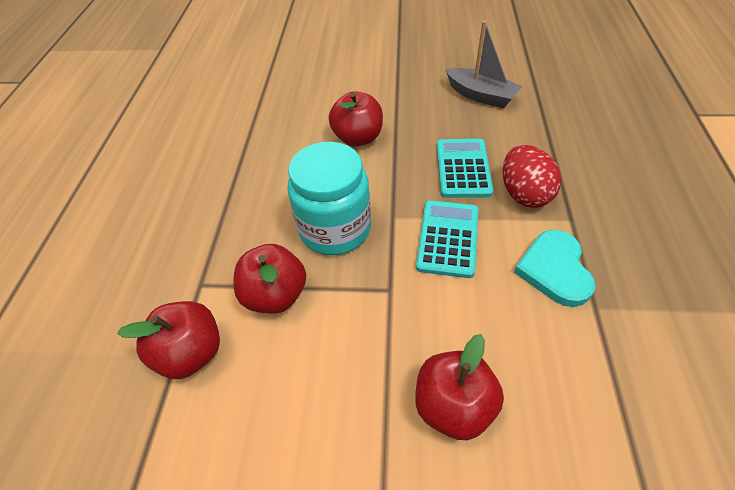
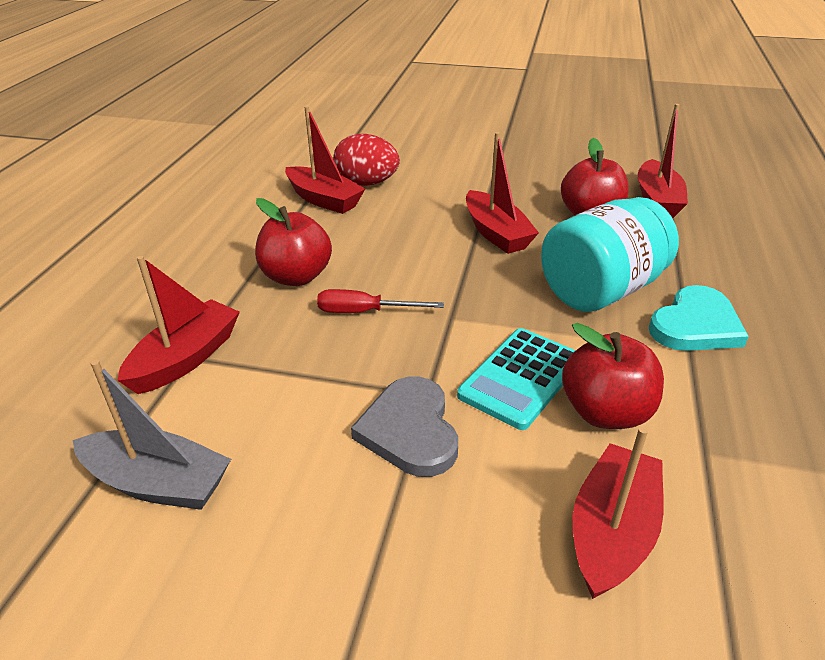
grey heart: none = 0 -> [351,376,458,477] = 1
red apple: [117,301,220,379] [234,244,306,314] [329,91,383,147] [415,334,504,440] = 4 -> [255,198,332,286] [561,138,629,215] [562,323,664,429] = 3
red boat: none = 0 -> [117,256,240,394] [285,106,365,214] [466,132,539,254] [573,427,663,599] [638,104,688,218] = 5
red screwdriver: none = 0 -> [317,289,444,313] = 1
turquoise calculator: [416,200,479,278] [437,139,493,198] = 2 -> [457,328,576,430] = 1

